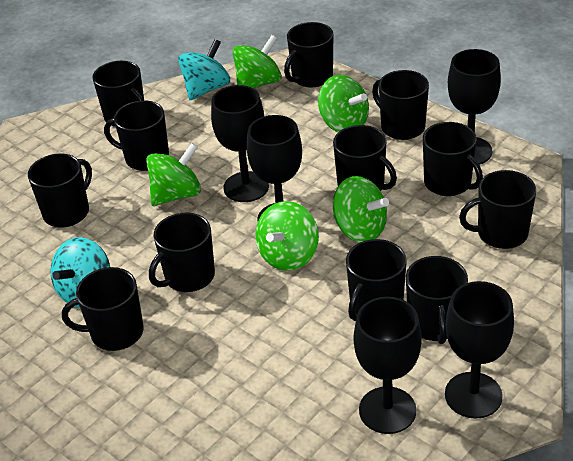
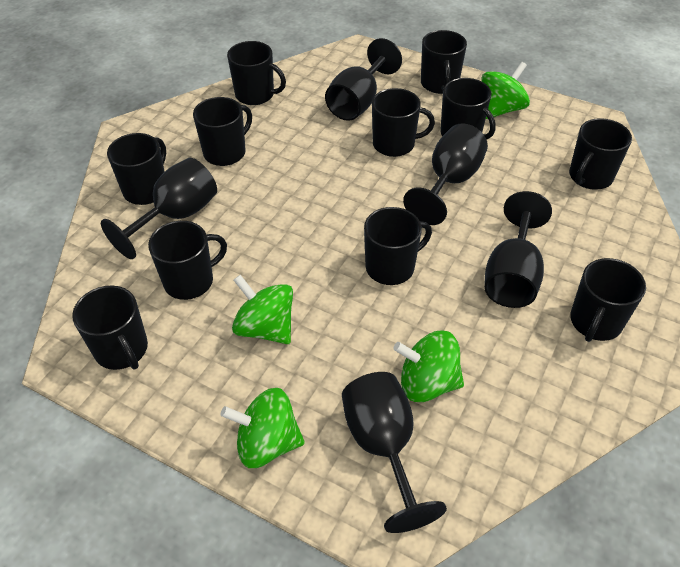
black mug: [28,154,92,227] [62,267,144,351] [92,61,144,127] [104,100,169,171] [149,213,215,292] [284,22,333,87] [333,125,397,191] [346,239,407,321] [372,70,429,140] [406,256,468,344] [423,122,483,196] [459,170,536,249] = 12 -> [72,285,148,370] [107,133,166,205] [148,221,227,300] [193,97,252,166] [227,41,286,105] [364,207,432,285] [372,88,435,157] [421,30,467,94] [440,78,495,139] [569,118,632,190] [570,258,646,342] = 11
green spinning top: [146,143,201,206] [232,35,282,88] [255,201,319,271] [318,75,369,132] [333,176,389,242] = 5 -> [220,388,305,468] [232,275,293,344] [393,331,464,402] [481,62,530,119] = 4
turquoise spinning top: [50,237,110,308] [178,39,230,100] = 2 -> none = 0

